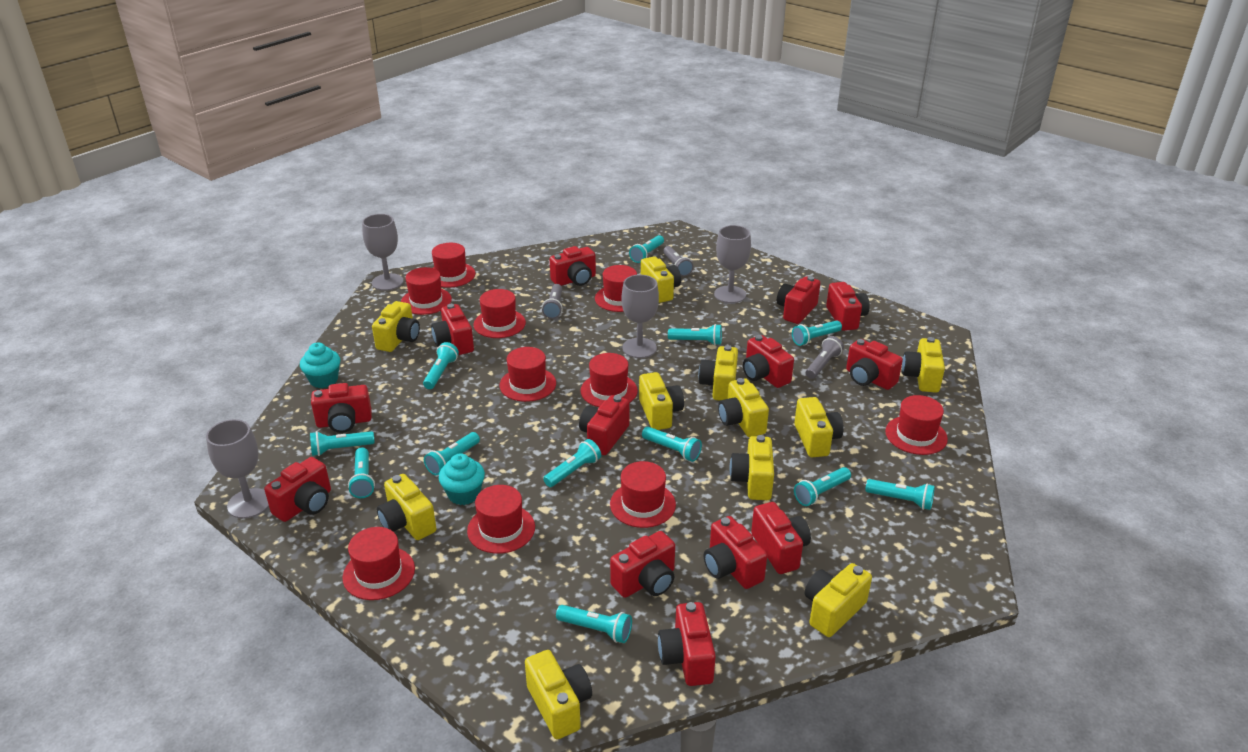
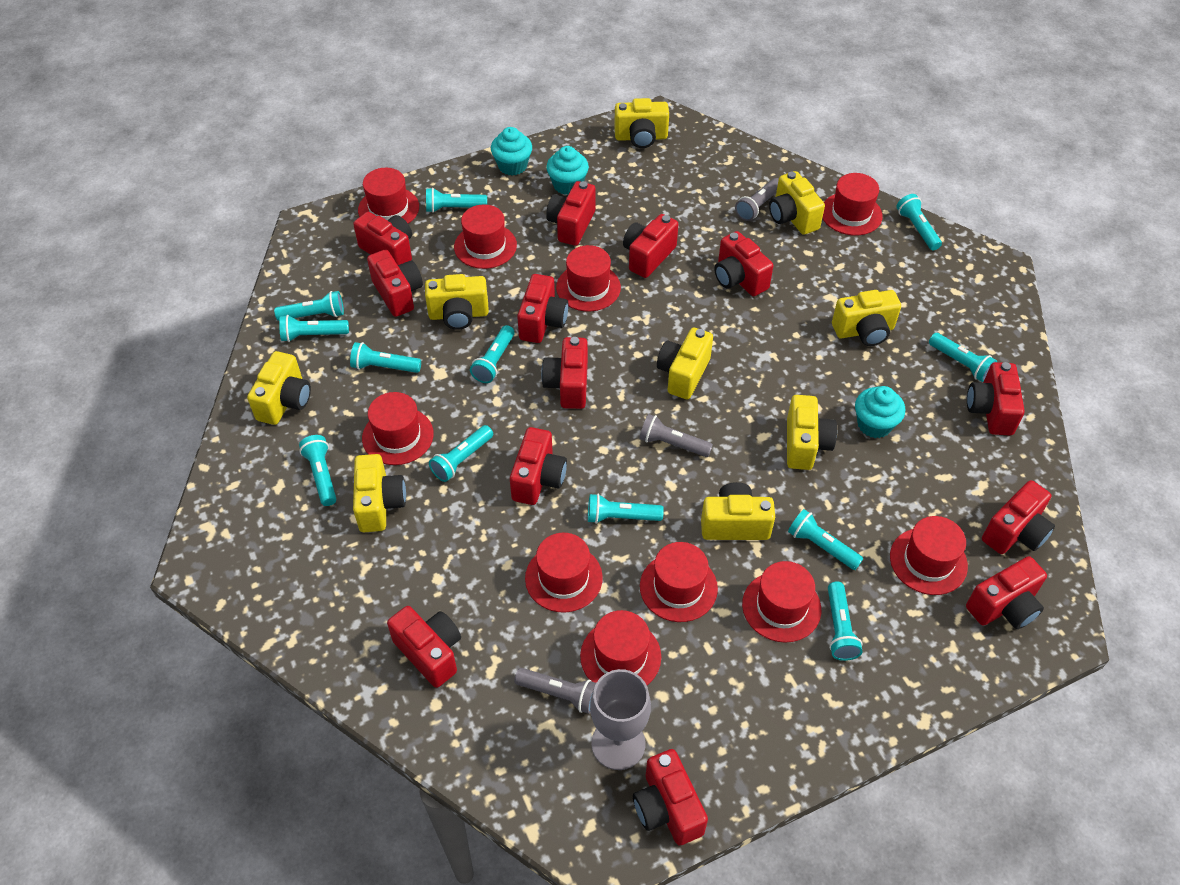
grey goblet: [206,419,269,519] [362,214,404,291] [621,275,659,358] [714,225,751,303] = 4 -> [590,669,651,770] = 1
turquoise cupcake: [300,342,340,388] [439,453,485,505] = 2 -> [491,127,532,176] [546,146,589,195] [855,386,905,438] = 3
yellow camera: [372,301,420,352] [377,474,437,540] [525,650,592,739] [639,372,684,430] [641,256,681,303] [698,345,738,401] [718,378,769,437] [729,435,774,500] [794,397,844,457] [805,563,872,637] [902,337,945,393] = 11 -> [247,351,311,425] [353,454,406,532] [425,274,489,330] [614,98,669,148] [657,328,713,399] [701,482,775,540] [769,171,825,235] [787,395,837,470] [832,290,901,346] = 9

